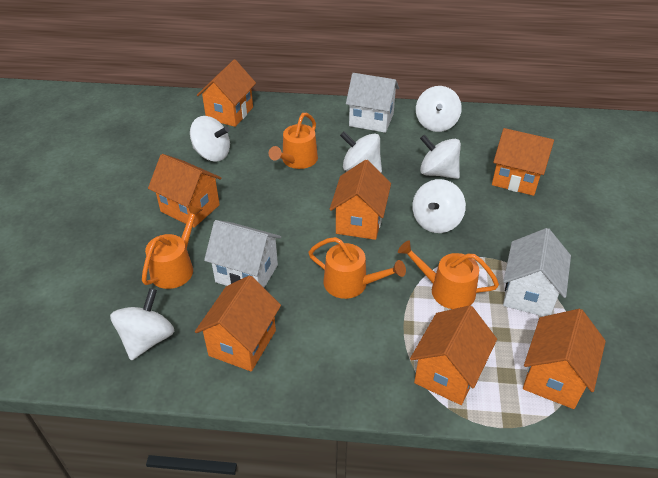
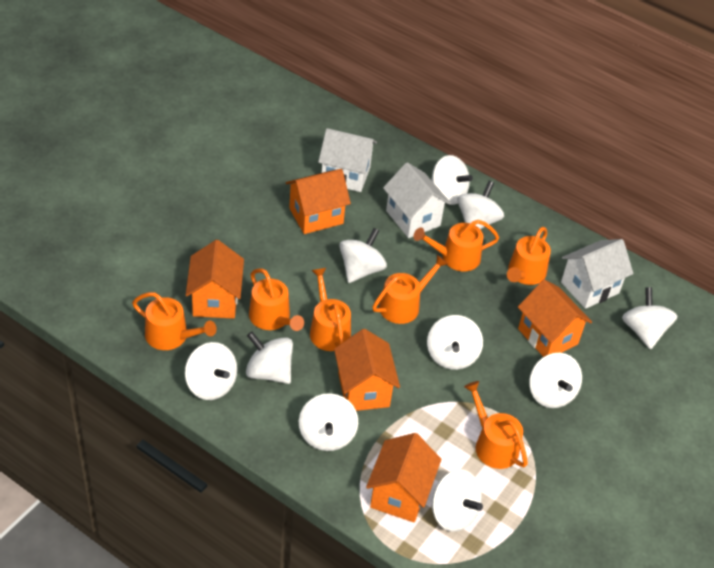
orange house: [148,154,221,228] [195,275,281,372] [197,60,256,127] [330,160,391,240] [410,305,497,405] [492,128,554,196] [523,309,606,409] = 7 -> [186,240,244,319] [286,169,351,234] [334,329,400,411] [366,433,441,522] [518,279,592,357] = 5
orange watering can: [142,205,202,289] [269,113,318,169] [308,237,406,299] [398,241,499,309] = 4 -> [132,292,217,350] [249,268,304,331] [310,268,351,351] [372,255,448,324] [413,220,499,271] [464,381,528,469] [507,227,551,285] = 7
white spinning top: [110,288,175,360] [190,116,230,162] [340,132,382,173] [412,179,466,233] [416,86,462,132] [420,135,461,179] = 6 -> [185,342,237,400] [246,332,293,384] [299,393,358,451] [339,228,387,283] [427,315,483,370] [431,155,473,205] [432,469,483,532] [457,181,504,229] [529,353,582,408] [622,287,678,349] = 10

